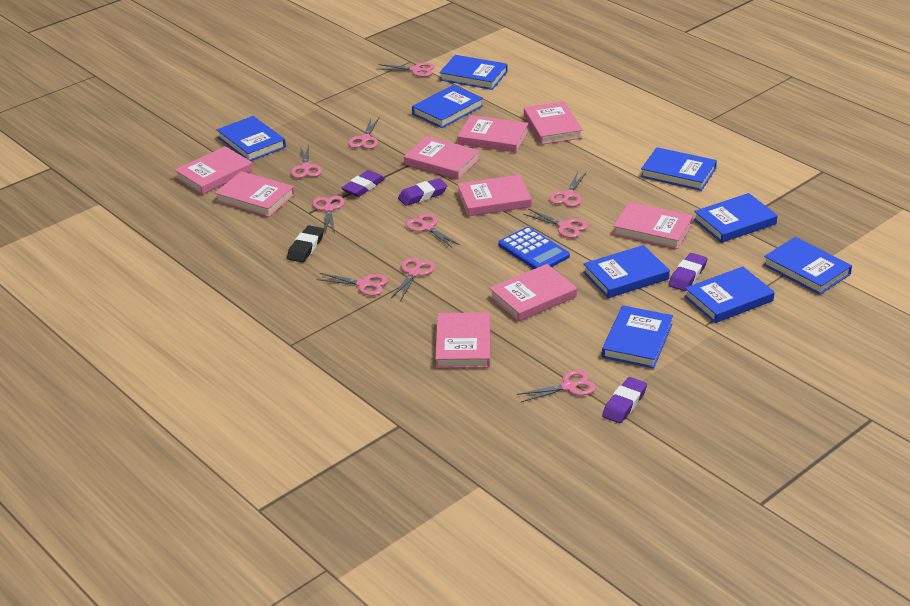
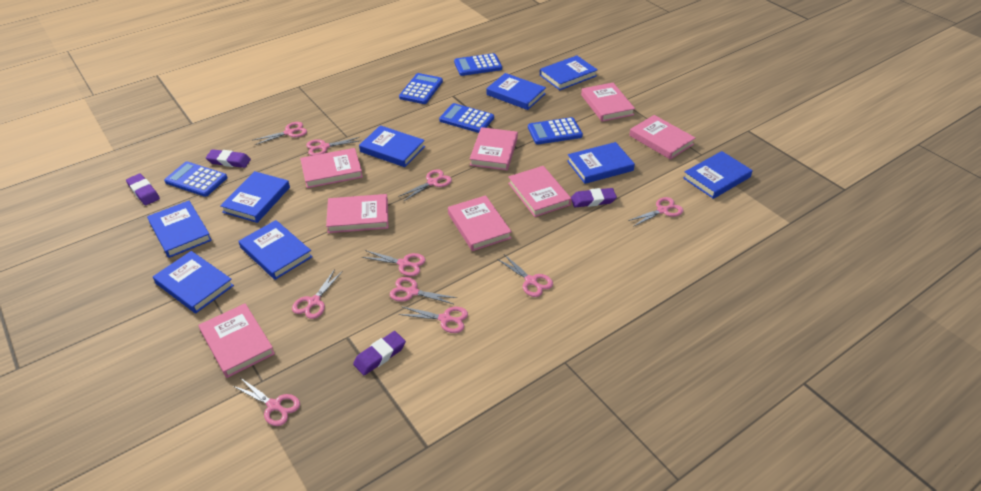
black eraser: [287,226,324,262] = 1 -> none = 0
blue calculator: [498,227,570,269] = 1 -> [164,161,228,197] [399,73,443,104] [439,103,494,133] [454,53,502,76] [528,117,583,144] = 5
pink book: [175,146,253,195] [215,171,295,217] [404,136,480,179] [435,312,490,368] [458,115,529,152] [458,175,532,216] [489,264,577,322] [524,101,583,145] [613,202,693,249] = 9 -> [199,303,275,378] [300,148,363,188] [326,194,388,233] [448,195,512,251] [470,127,518,170] [508,166,571,217] [581,83,635,122] [629,115,695,160] = 8

